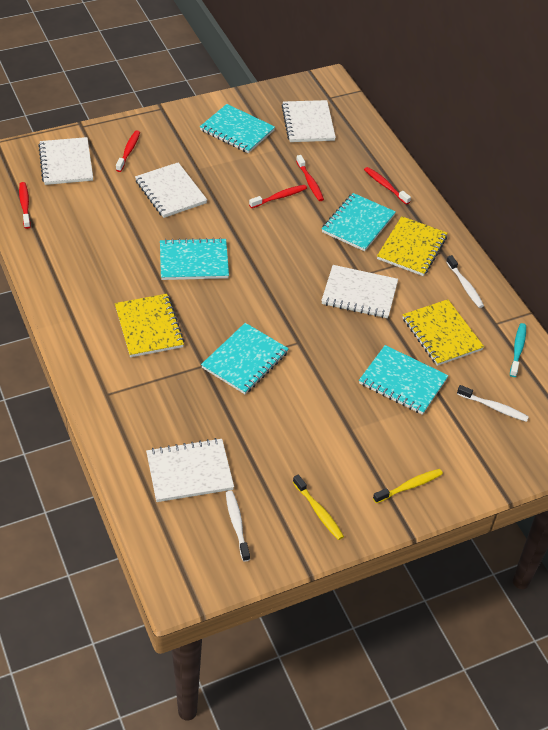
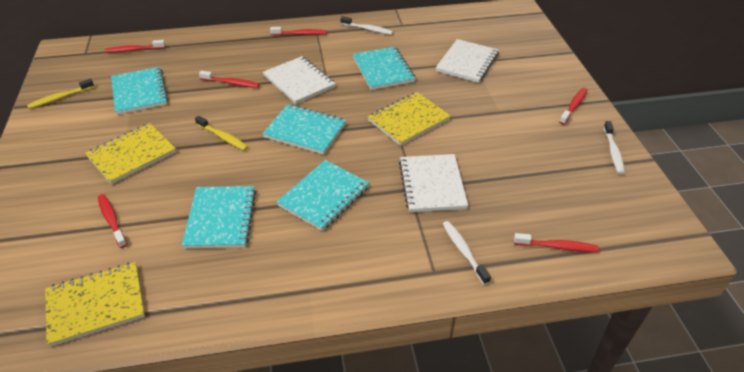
red toothbrush: [19,182,31,229] [116,130,140,172] [249,185,307,208] [296,155,324,201] [364,167,411,205] = 5 -> [98,194,127,248] [105,40,165,53] [199,71,260,88] [270,27,327,35] [514,233,599,252] [559,88,588,125] = 6
turquoise toothbrush: [510,323,526,377] = 1 -> none = 0
white notebook: [38,137,93,185] [135,162,207,218] [146,438,234,502] [282,100,336,142] [321,265,398,318] = 5 -> [263,56,336,104] [399,154,468,212] [436,39,499,83] = 3

